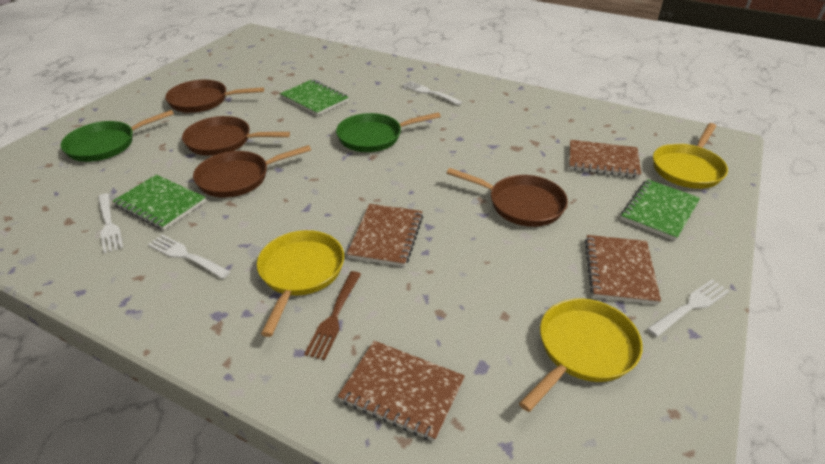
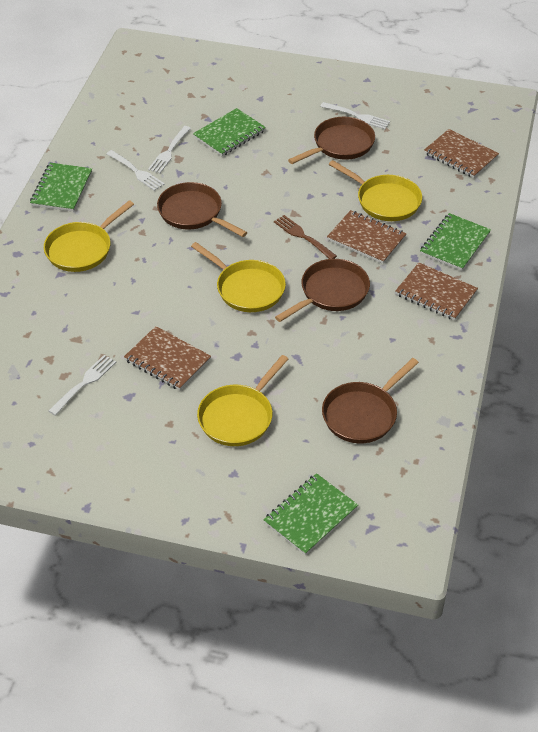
green notebook: [112,175,206,230] [280,80,349,116] [621,179,700,241] = 3 -> [30,163,92,212] [193,108,266,156] [264,473,358,555] [420,213,491,271] = 4
green pan: [61,110,174,162] [336,112,441,152] = 2 -> none = 0
yellow pan: [257,230,344,337] [519,298,643,412] [653,123,728,189] = 3 -> [44,200,134,272] [191,242,286,312] [197,355,288,446] [329,160,422,221] = 4

